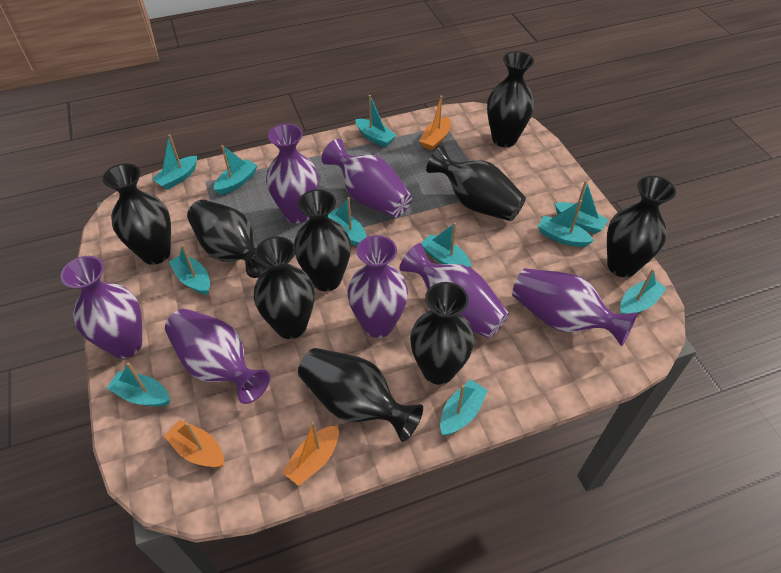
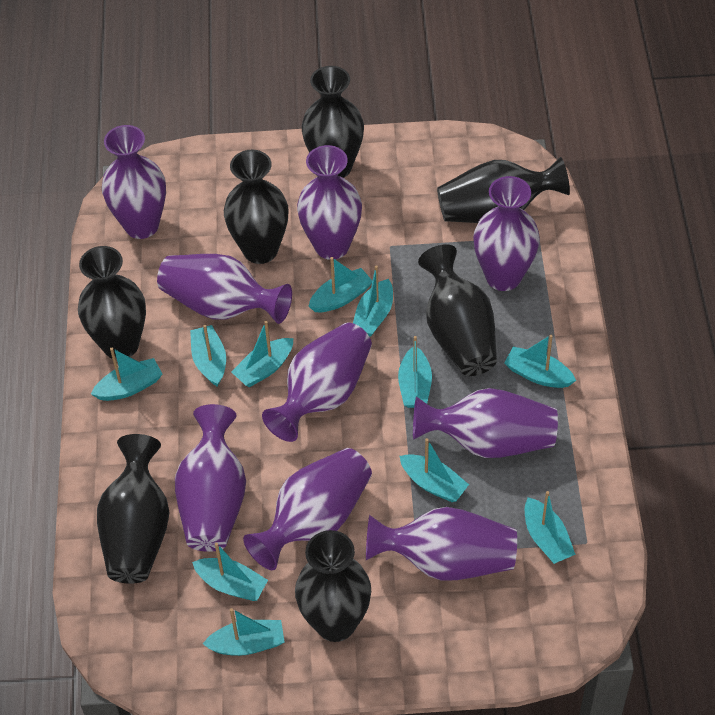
black vase: [103,163,171,265] [187,200,268,278] [254,236,314,339] [294,189,351,291] [298,348,423,442] [410,282,474,385] [426,146,526,221] [487,51,534,147] [607,176,676,277] = 9 -> [78,246,146,360] [97,434,170,584] [224,150,289,264] [295,530,371,642] [302,66,364,178] [418,244,497,376] [437,157,570,223] = 7
orange boat: [164,420,224,468] [282,421,339,486] [420,95,451,150] = 3 -> none = 0
purple vase: [60,256,143,358] [165,308,270,404] [266,124,318,223] [322,139,412,217] [347,235,408,338] [399,243,509,338] [512,268,637,346] = 7 -> [102,125,166,239] [157,254,292,324] [175,404,246,552] [243,448,372,570] [262,322,372,442] [297,145,362,260] [366,507,517,581] [413,388,558,458] [473,176,540,291] = 9

